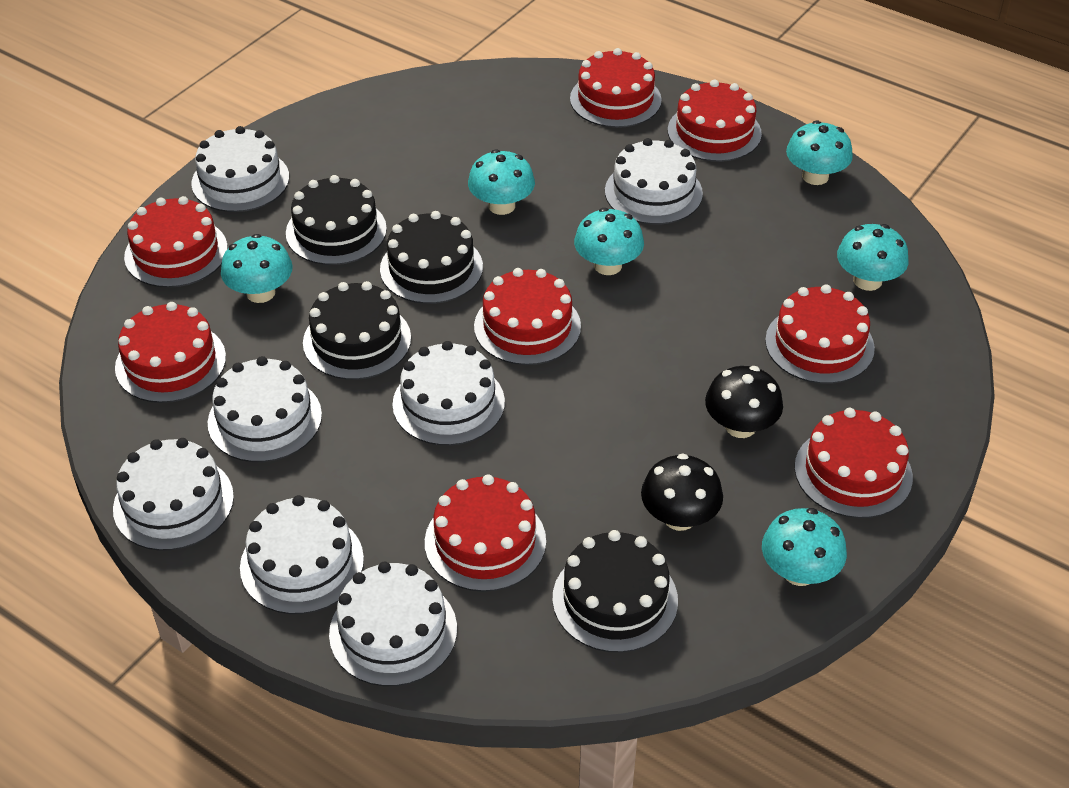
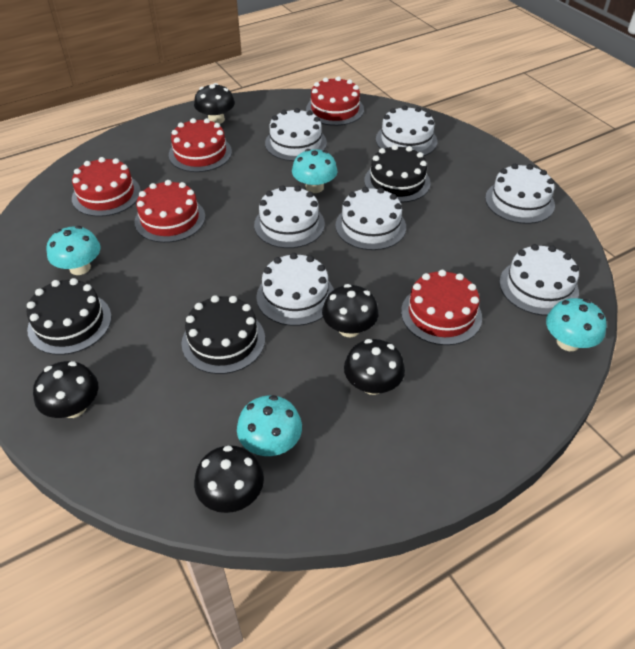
black cake: [286,175,387,265] [303,281,411,380] [380,211,483,304] [553,530,678,653] = 4 -> [27,278,112,355] [182,295,265,374] [364,145,431,203] = 3
black mushroom: [641,454,723,531] [705,366,783,438] = 2 -> [33,361,98,418] [194,83,235,124] [194,445,264,513] [322,284,379,337] [344,339,405,395] = 5
red cake: [115,302,226,403] [124,196,228,288] [425,474,546,592] [474,268,581,365] [570,48,662,128] [668,79,762,162] [765,284,875,384] [795,408,913,518] = 8 -> [72,157,141,217] [134,180,205,243] [169,118,232,172] [306,76,364,126] [401,270,482,345] = 5
turquoise mushroom: [221,234,293,303] [468,149,535,215] [574,208,644,275] [762,508,847,586] [786,120,853,185] [837,224,909,291] = 6 -> [47,226,100,275] [237,395,302,456] [292,149,337,193] [546,298,606,351] = 4

